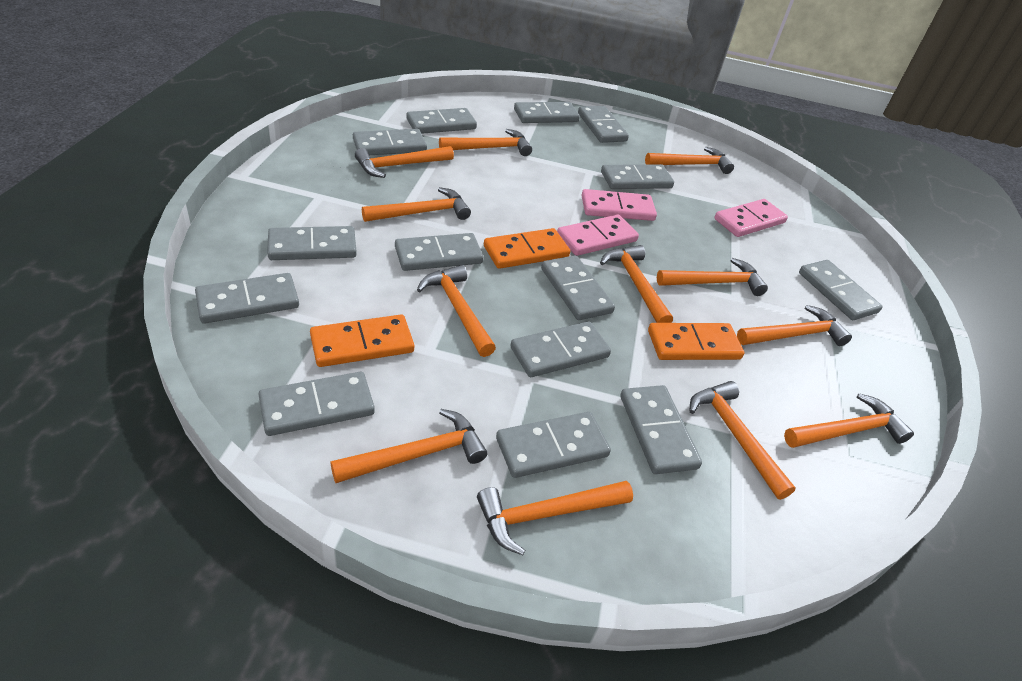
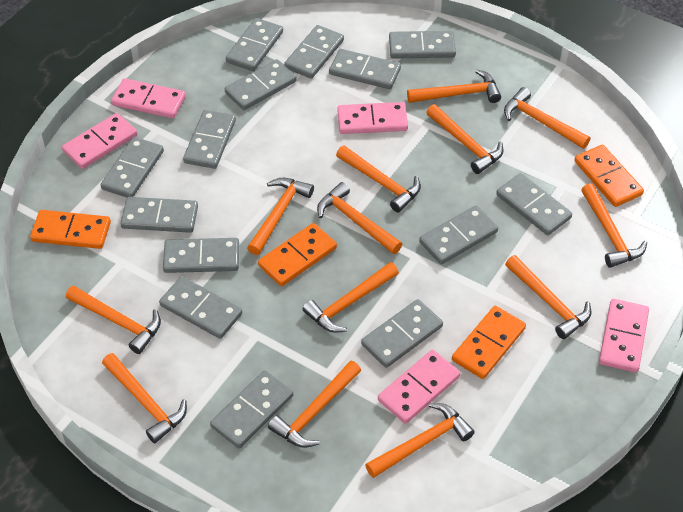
orange domino: [310,314,414,367] [484,228,570,269] [648,323,744,360] = 3 -> [30,210,111,249] [258,223,337,286] [452,306,526,379] [574,145,644,207] = 4
orange hammer: [330,409,487,483] [355,146,454,178] [362,187,471,222] [417,265,496,357] [439,129,532,156] [477,481,633,555] [600,245,673,323] [645,147,734,174] [657,258,768,296] [689,381,796,500] [737,305,852,346] [784,393,914,448] = 12 -> [66,286,161,354] [102,353,187,443] [247,178,314,255] [268,360,361,447] [302,262,399,333] [317,182,402,254] [336,145,421,213] [365,403,475,478] [407,69,501,103] [426,104,504,174] [504,87,591,149] [505,255,591,339] [581,183,647,268] = 13
pink domino: [557,215,639,256] [582,189,657,221] [714,199,788,237] = 3 -> [62,113,138,169] [111,78,186,118] [337,102,408,134] [378,350,460,424] [599,299,649,372] = 5

